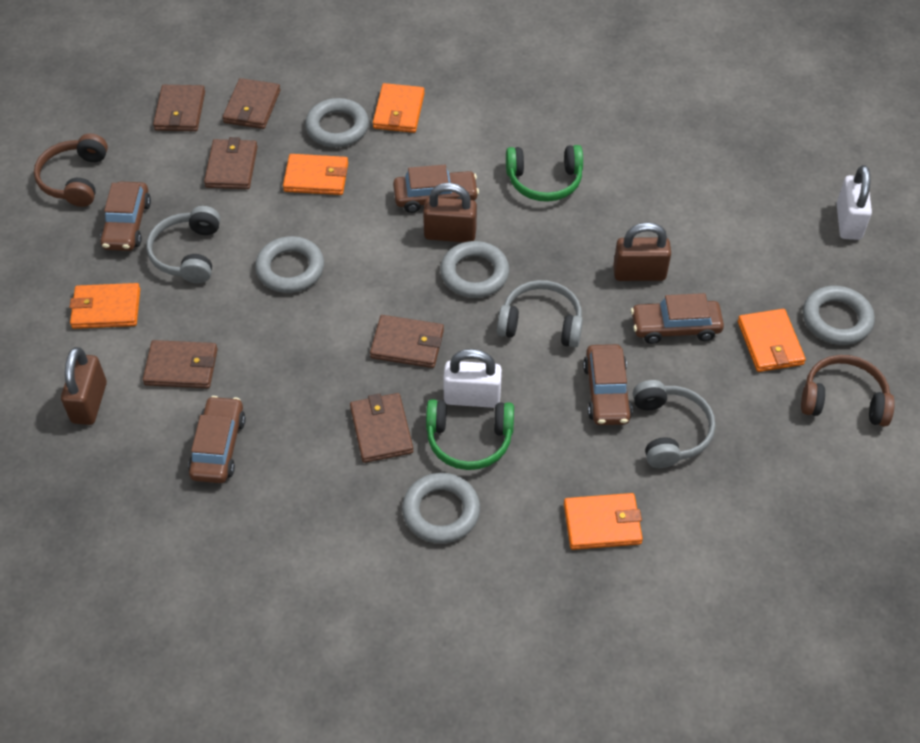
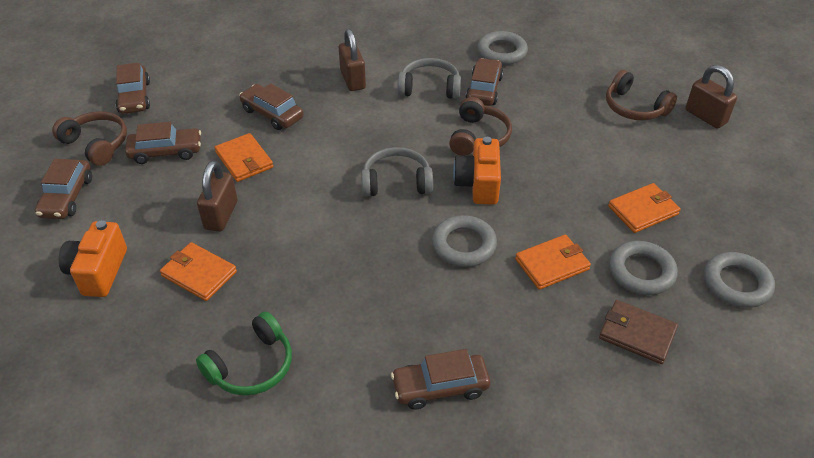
brown car: [100,182,151,251] [188,396,246,483] [393,165,479,213] [583,344,633,425] [631,293,724,344] = 5 -> [35,159,92,219] [116,63,150,114] [125,122,201,164] [239,83,304,130] [391,349,490,410] [465,58,503,106] = 6
brown headphones: [34,133,108,207] [801,355,895,426] = 2 -> [52,111,127,166] [449,97,512,156] [606,70,677,120] = 3
brown wallet: [143,340,218,388] [153,85,205,131] [204,137,258,189] [223,78,280,129] [350,393,413,463] [370,315,444,368] = 6 -> [599,300,678,364] = 1
green headphones: [426,399,514,470] [506,145,583,202] = 2 -> [196,311,292,396] = 1
grey headphones: [146,206,220,284] [497,280,583,348] [633,380,715,468] = 3 -> [361,147,433,197] [398,58,461,99] = 2
grey ring: [255,236,324,293] [305,98,369,147] [402,473,480,544] [440,241,509,298] [803,286,875,345] = 5 -> [432,215,497,267] [477,31,528,65] [609,241,678,295] [704,252,775,308] = 4
orange camera: none = 0 -> [59,220,127,297] [453,137,501,205] = 2
orange wallet: [70,283,140,329] [283,154,348,195] [373,83,425,133] [564,493,643,550] [738,309,806,372] = 5 -> [160,242,237,301] [214,133,273,182] [515,235,591,290] [608,183,681,233] = 4
white padlock: [443,349,502,408] [837,165,872,240] = 2 -> none = 0

